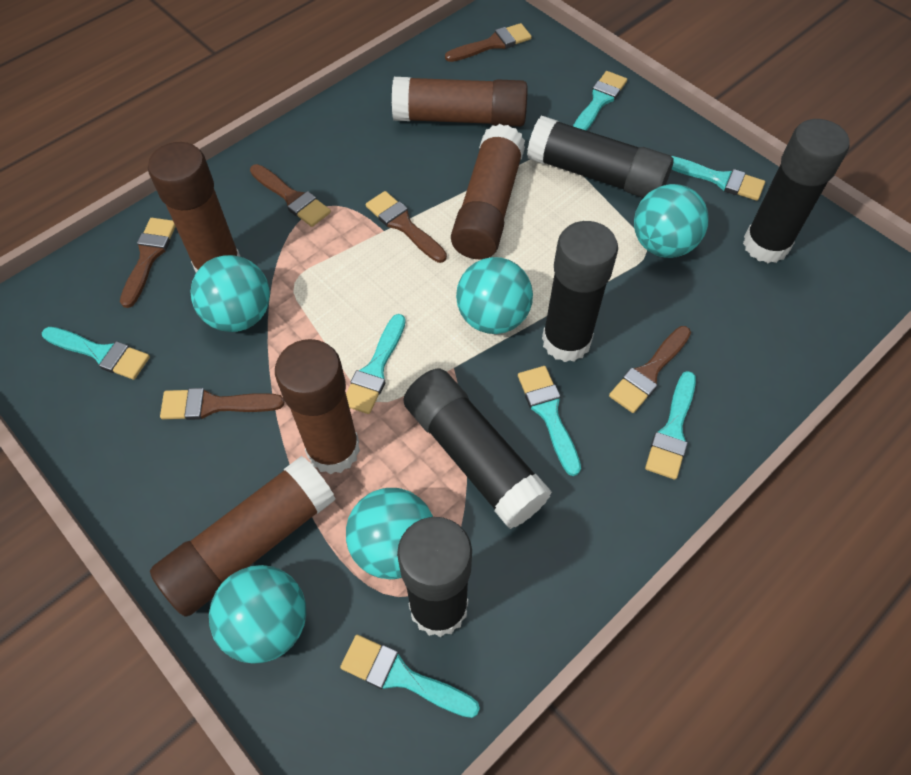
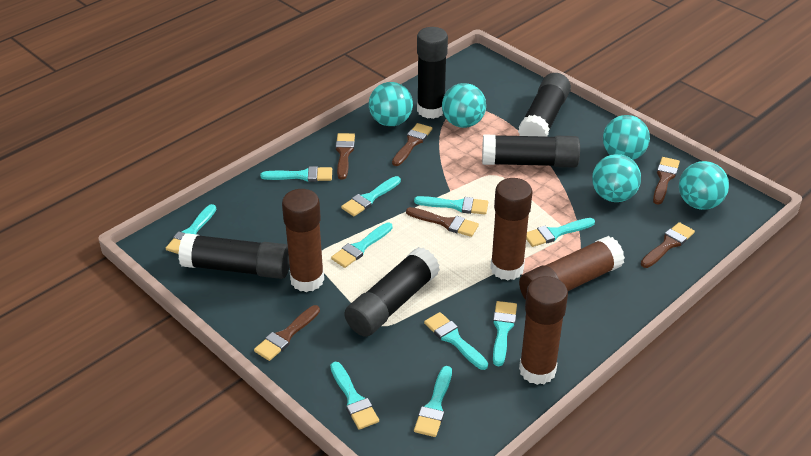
brown glue stick: [148,142,241,272] [150,456,336,617] [275,339,360,474] [392,77,528,127] [451,124,525,259] = 5 -> [282,189,324,292] [490,178,533,281] [519,236,625,300] [519,276,568,385] = 4
turquoise brush: [42,327,150,380] [340,635,480,718] [346,314,406,414] [518,366,581,476] [573,71,627,131] [645,371,696,480] [671,156,765,201] = 7 -> [166,204,216,254] [260,166,332,182] [330,362,379,430] [331,223,393,268] [341,176,401,216] [414,196,488,215] [414,366,452,437] [424,312,488,370] [493,301,517,366] [526,218,595,247] = 10

